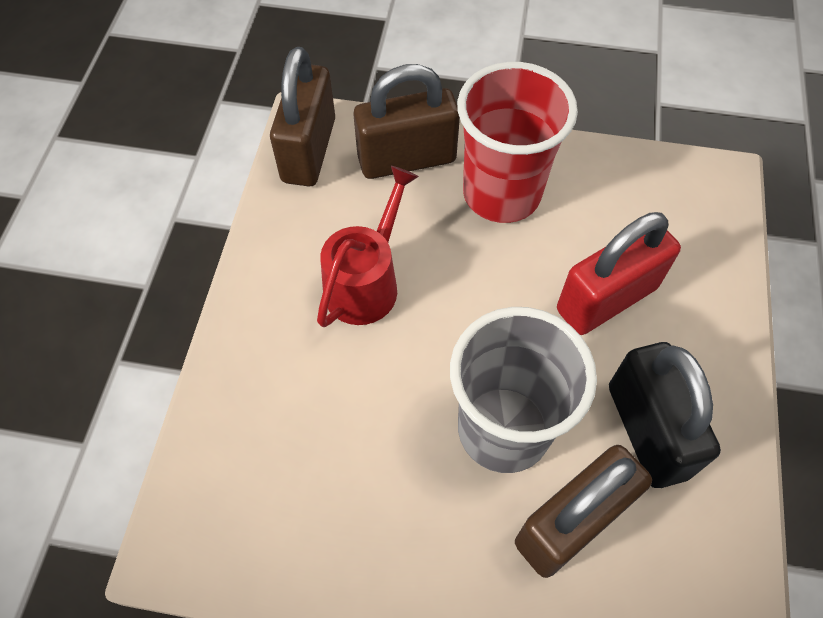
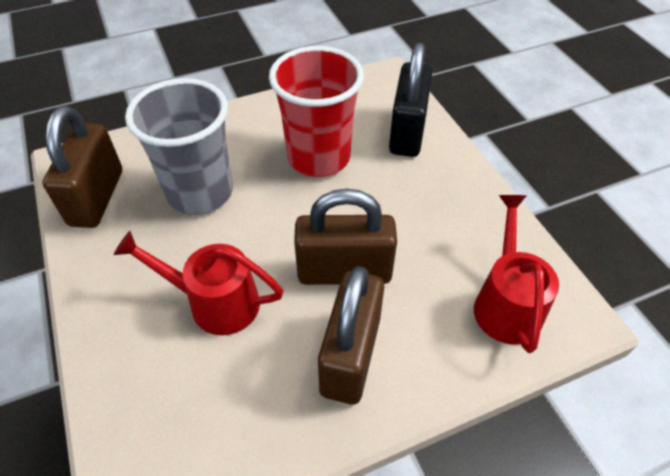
red padlock: [557,212,681,335] = 1 -> none = 0
red watering can: [317,166,419,327] = 1 -> [114,231,283,335] [474,195,559,353] = 2

